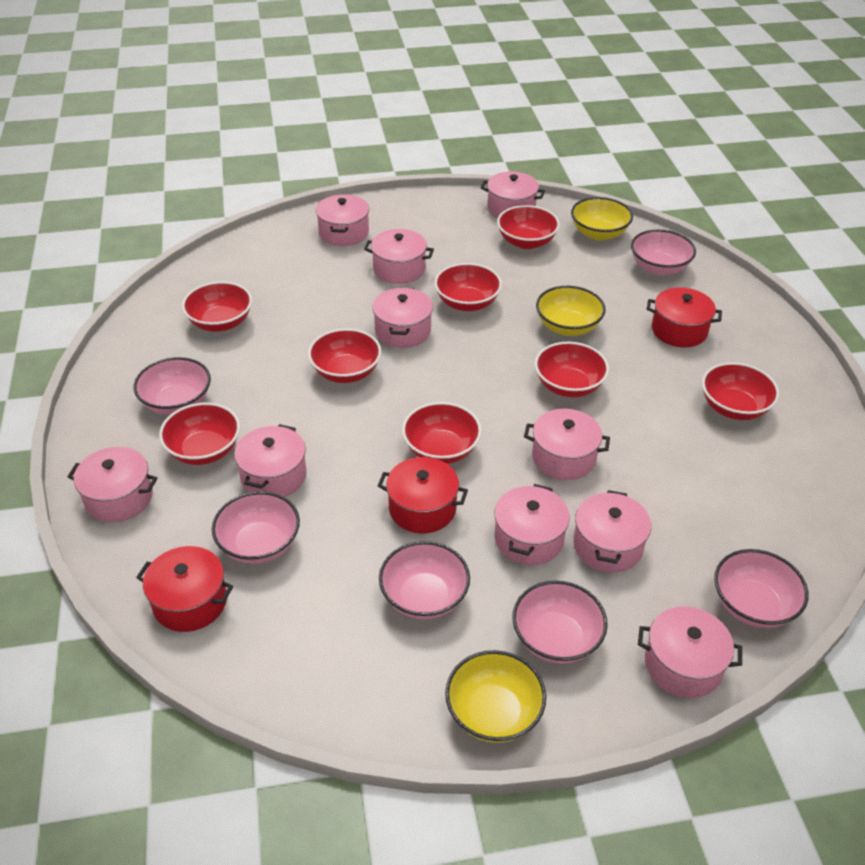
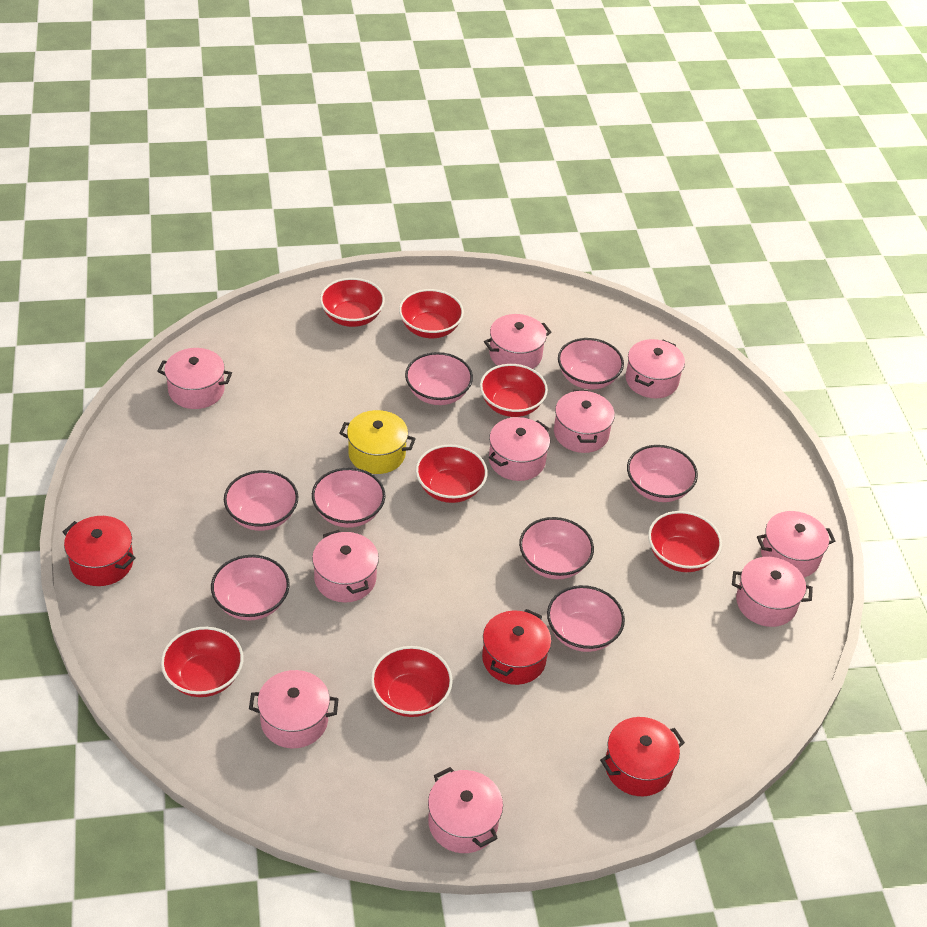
pink bowl: [134,357,211,415] [212,491,300,564] [379,541,470,619] [512,581,608,664] [631,229,696,275] [714,549,809,628] = 6 -> [211,555,290,621] [224,470,298,531] [312,468,386,528] [405,352,473,405] [519,517,594,579] [547,585,625,652] [558,338,624,389] [627,445,698,502] = 8
red bowl: [159,403,240,465] [182,281,252,332] [308,328,381,383] [402,402,482,464] [434,263,502,311] [497,205,560,249] [535,342,609,397] [702,362,779,420] = 8 -> [161,627,243,697] [320,278,385,327] [371,646,453,717] [399,289,464,338] [416,444,488,503] [480,364,548,417] [648,511,722,572] = 7
yellow bowl: [445,650,546,743] [536,286,605,336] [571,197,633,240] = 3 -> none = 0
yellow pot: none = 0 -> [339,410,416,474] = 1

